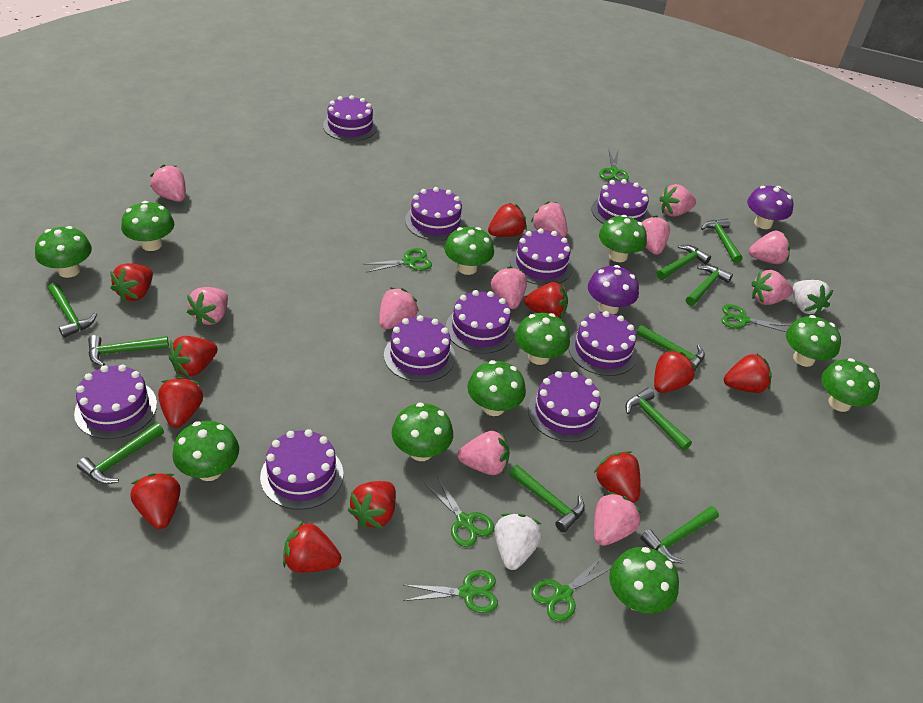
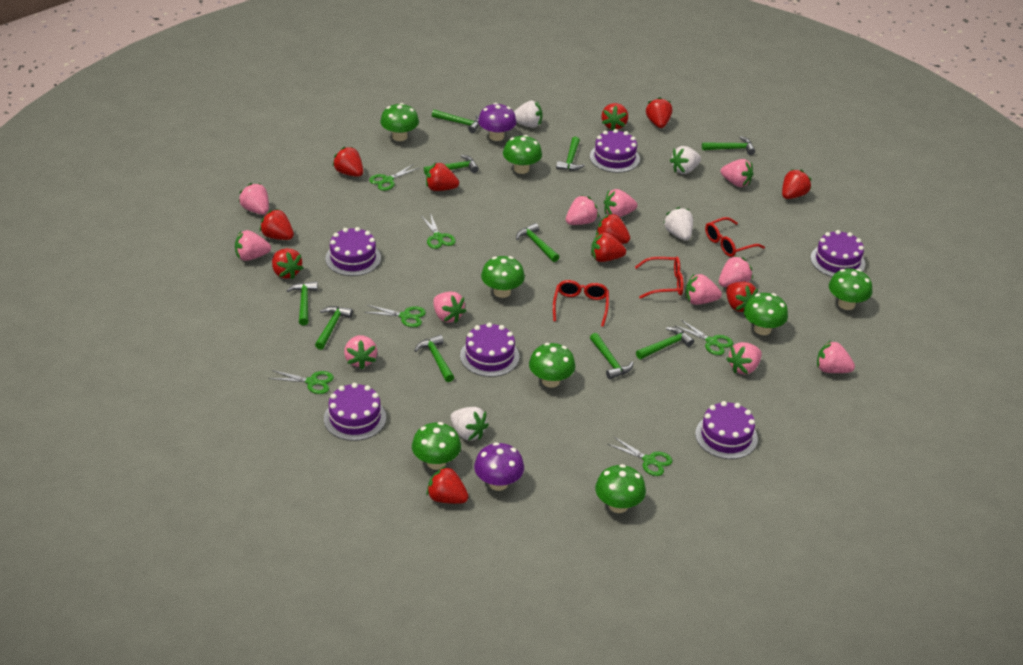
green mushroom: [35,226,92,278] [121,201,174,251] [172,421,239,481] [392,402,453,461] [444,227,494,275] [467,360,526,416] [515,313,570,365] [599,215,647,262] [609,547,679,614] [786,315,841,367] [821,358,880,412] = 11 -> [380,103,419,141] [412,422,461,470] [481,256,525,298] [503,135,542,174] [529,343,575,388] [595,464,646,513] [744,293,788,335] [829,268,872,310] = 8
purple cake: [74,365,157,439] [260,429,343,510] [323,95,377,141] [384,315,455,382] [405,187,466,241] [446,290,514,354] [510,228,573,285] [528,371,602,442] [568,311,637,376] [592,179,650,224] = 10 -> [324,383,386,441] [325,227,381,276] [460,322,520,377] [590,129,640,173] [695,401,758,459] [811,230,865,277] = 6
red glasses: none = 0 -> [553,280,609,327] [635,257,683,299] [705,217,765,257] = 3
white strawberry: [495,513,542,570] [793,280,833,316] = 2 -> [451,407,489,441] [514,100,542,128] [663,207,693,241] [670,146,701,174] = 4

